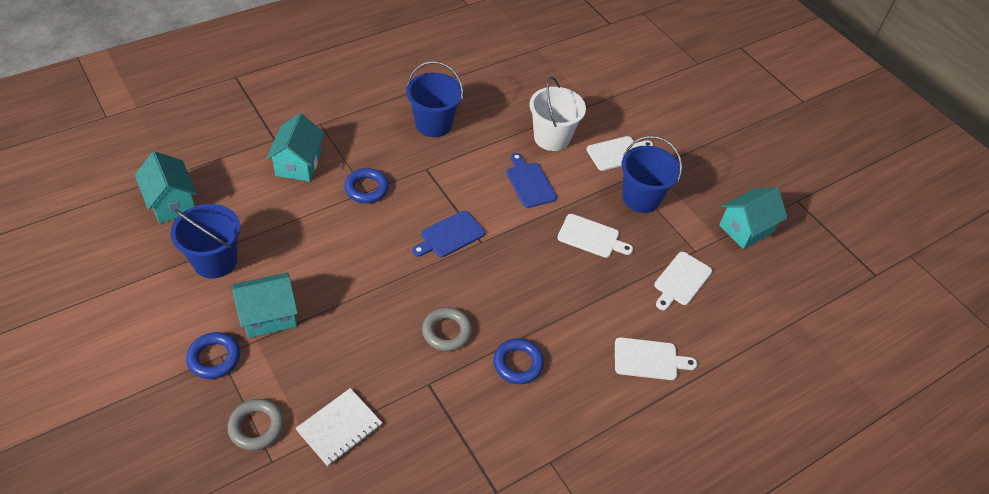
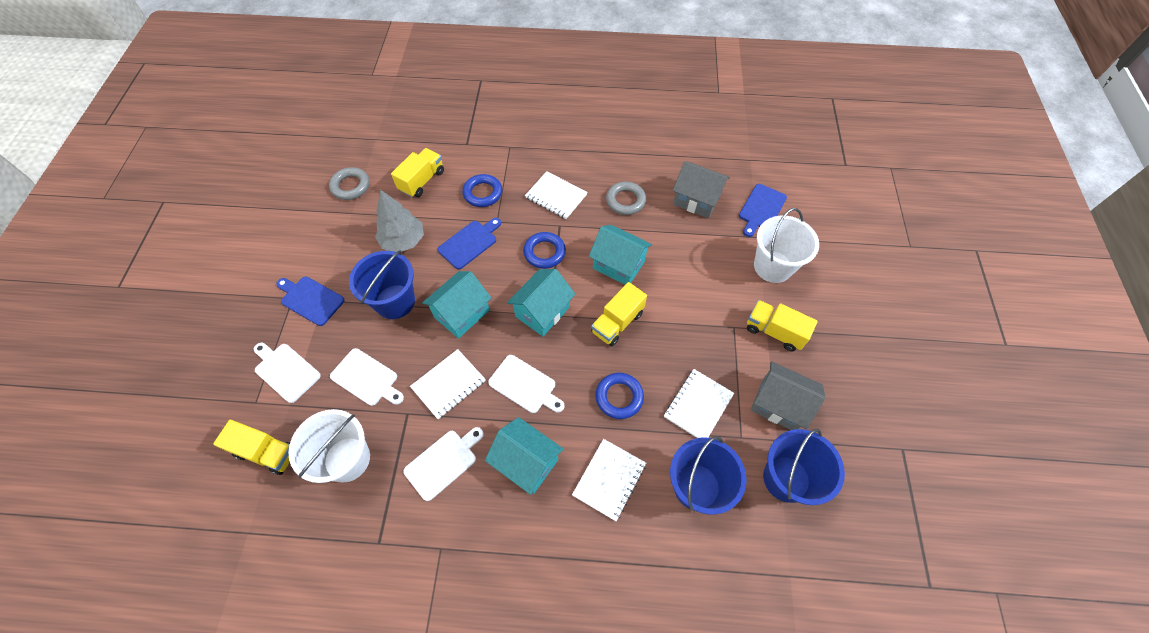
blue cutting board: [412,210,485,257] [506,153,557,208] = 2 -> [276,277,344,326] [438,218,501,269] [739,184,787,237] = 3
grey house: none = 0 -> [673,161,730,218] [750,361,825,430] = 2
grey tree: none = 0 -> [375,190,424,252] = 1
white bucket: [530,76,586,151] = 1 -> [288,409,370,483] [754,208,819,283] = 2
white notebook: [295,388,382,467] = 1 -> [410,349,486,419] [525,171,588,219] [572,439,646,521] [664,369,734,438] = 4
yellow truck: none = 0 -> [213,420,290,475] [391,148,444,197] [591,282,647,346] [747,300,817,351] = 4

